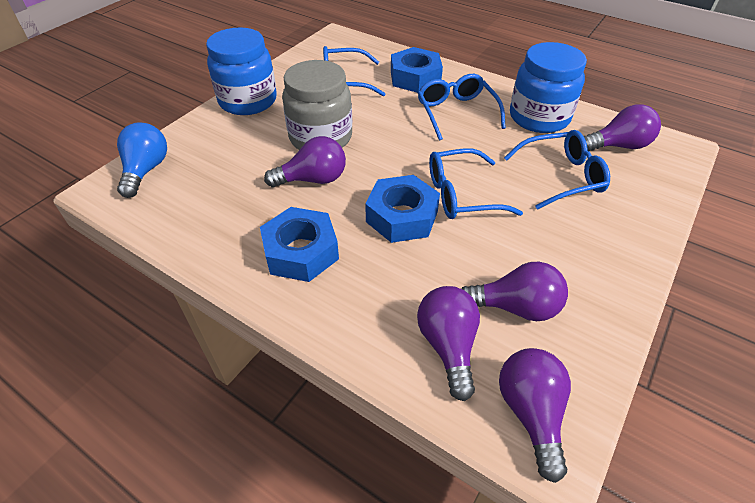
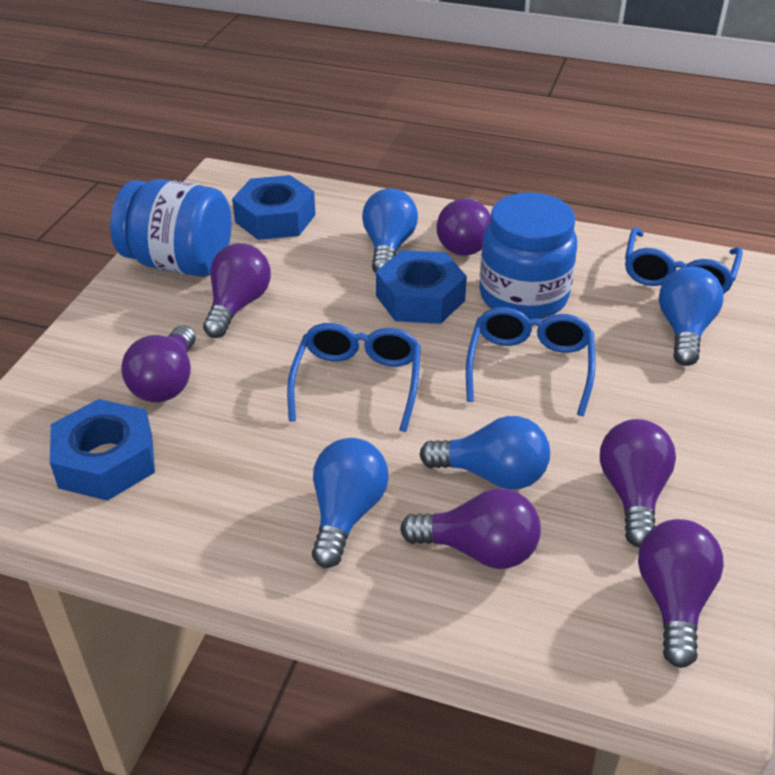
blue glasses: [323,46,385,96] [418,74,506,141] [429,148,523,219] [504,130,610,210] = 4 -> [287,323,421,432] [466,307,595,416] [625,228,743,294] = 3
blue light bulb: [117,123,167,198] = 1 -> [312,438,389,568] [362,188,418,273] [419,416,550,490] [659,267,723,366] = 4
grey jar: [282,60,352,150] = 1 -> none = 0
purple light bulb: [264,136,346,188] [417,286,480,401] [461,262,568,321] [499,348,571,483] [584,104,661,151] = 5 -> [121,325,196,402] [203,243,271,338] [400,488,541,569] [437,198,491,256] [600,419,676,547] [638,519,724,668] = 6

